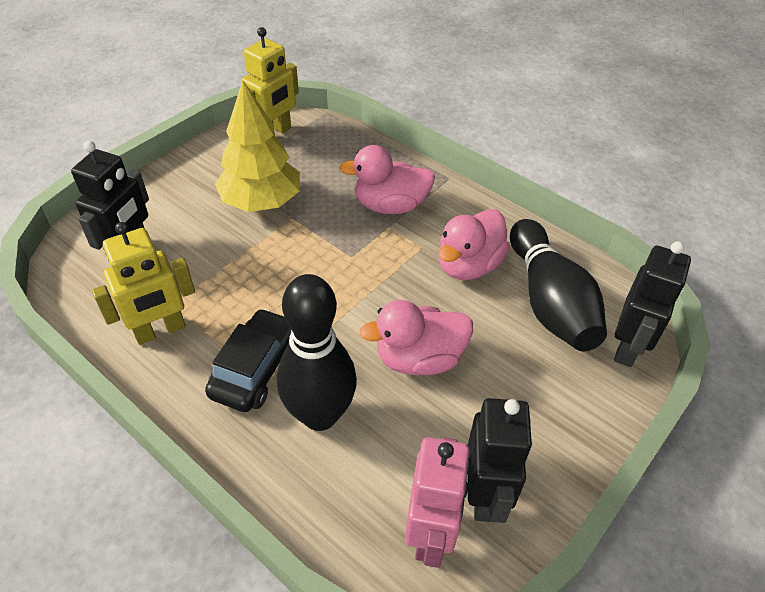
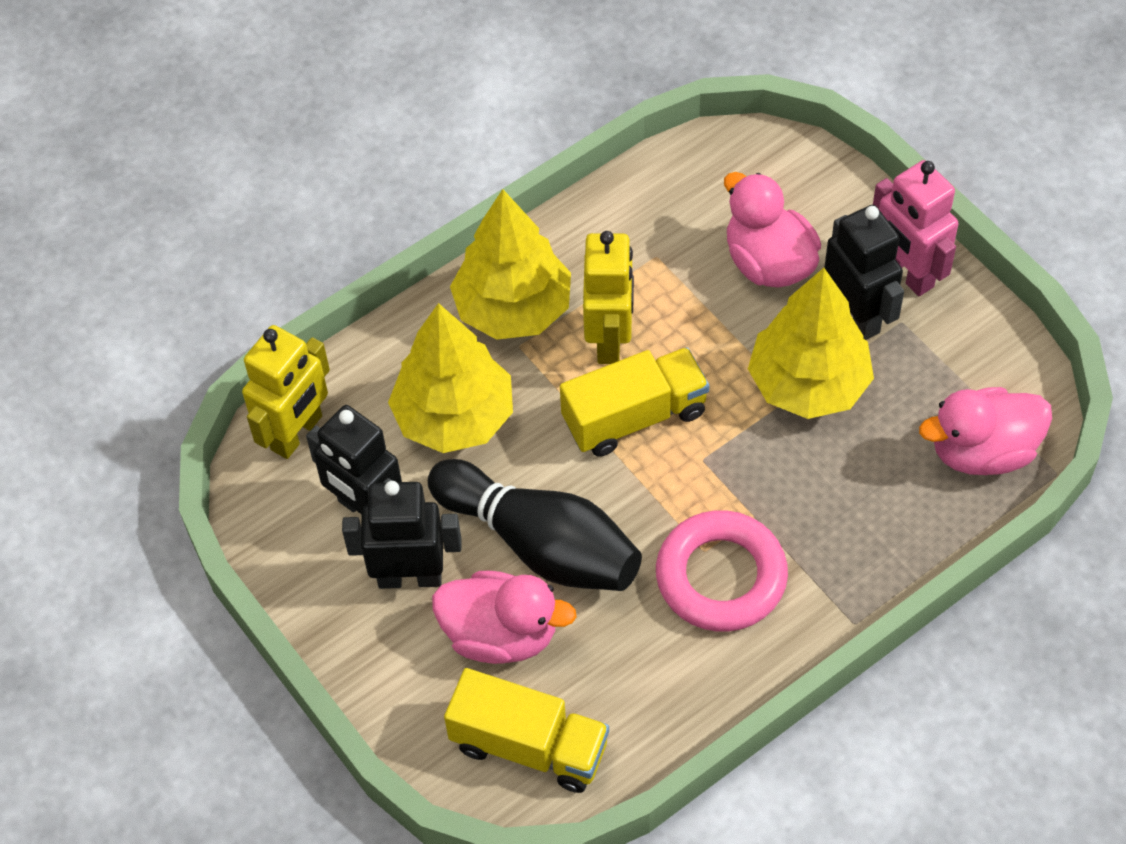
black bowling pin: [277,274,357,431] [510,219,607,351] = 2 -> [428,459,642,591] = 1
black car: [205,308,291,412] = 1 -> none = 0
pink ring: none = 0 -> [656,510,788,632] = 1
yellow tree: [215,81,300,212] = 1 -> [388,303,513,453] [450,189,571,340] [748,268,874,419] = 3
yellow truck: none = 0 -> [444,668,609,793] [560,347,709,457] = 2

